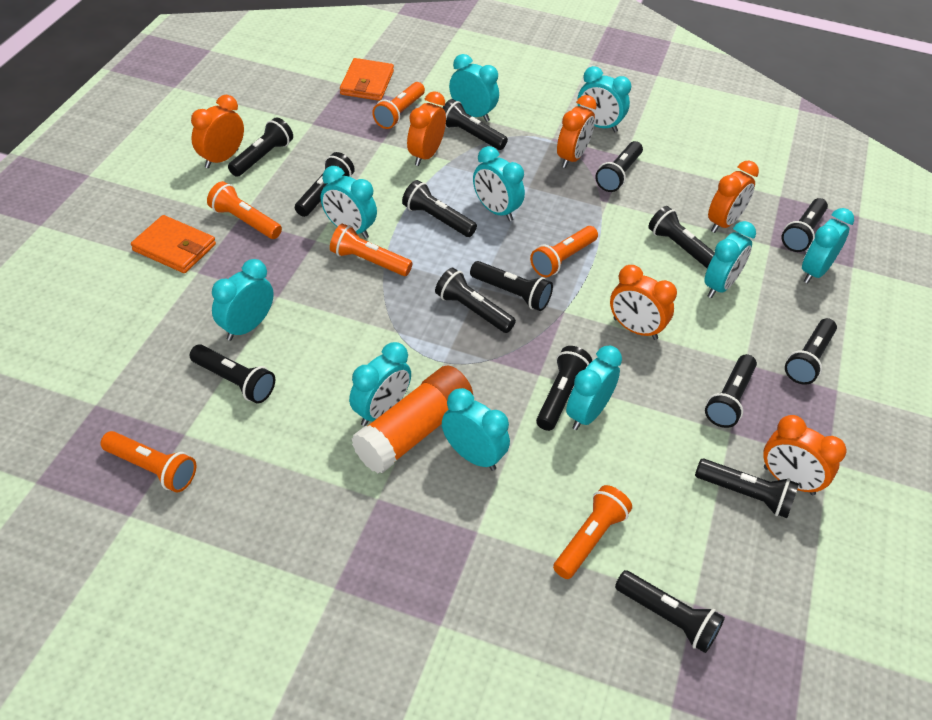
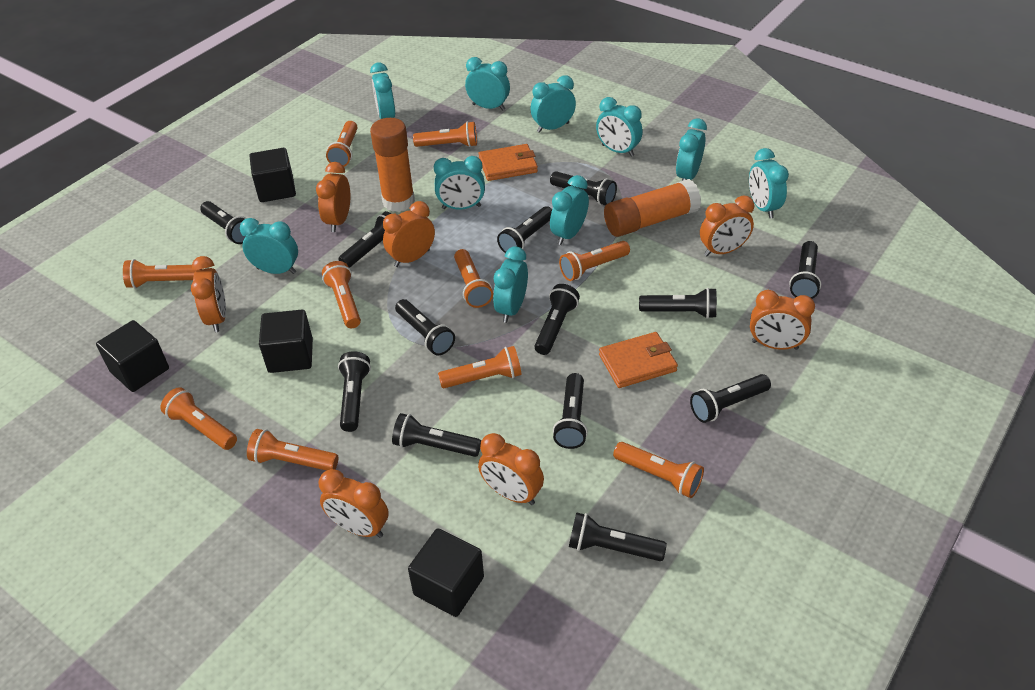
black cube: none = 0 -> [96,320,169,392] [249,148,296,202] [259,310,313,373] [408,529,484,617] = 4
black flashlight: [190,344,275,404] [228,117,293,177] [295,152,355,217] [402,180,477,237] [435,268,516,333] [443,99,508,150] [470,261,553,311] [536,346,592,431] [595,141,643,192] [615,570,725,653] [648,206,715,268] [695,459,799,518] [705,354,757,428] [782,198,828,252] [785,318,837,385] = 15 -> [200,201,247,244] [338,211,392,268] [338,351,371,432] [392,413,481,457] [395,299,455,355] [497,206,552,253] [534,284,580,355] [550,171,617,205] [553,373,588,449] [569,512,667,561] [639,288,717,319] [690,374,771,423] [789,241,821,299] = 13
orange clock: [191,95,244,168] [407,91,446,166] [557,95,597,168] [610,265,677,340] [708,160,759,233] [763,415,846,495] = 6 -> [191,256,226,332] [316,162,350,232] [319,469,389,538] [383,201,435,267] [478,433,544,505] [700,196,754,256] [750,290,815,350] = 7
orange flashlight: [101,431,196,493] [207,181,282,239] [330,224,413,276] [372,82,425,129] [530,226,598,277] [553,485,632,579] = 6 -> [123,259,201,289] [161,387,237,450] [247,429,338,471] [322,261,361,328] [326,121,358,167] [413,121,477,147] [438,346,522,388] [454,249,493,308] [559,241,630,281] [613,442,704,498] = 10
orange glue stick: [352,365,473,473] = 1 -> [370,118,415,212] [604,179,701,237] = 2

